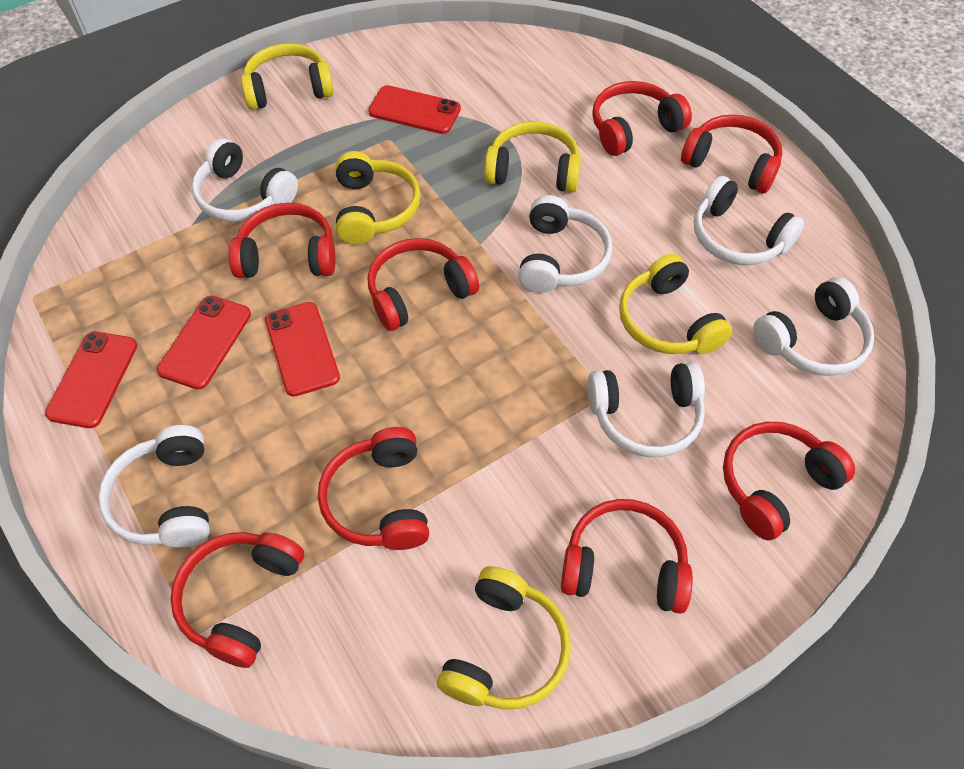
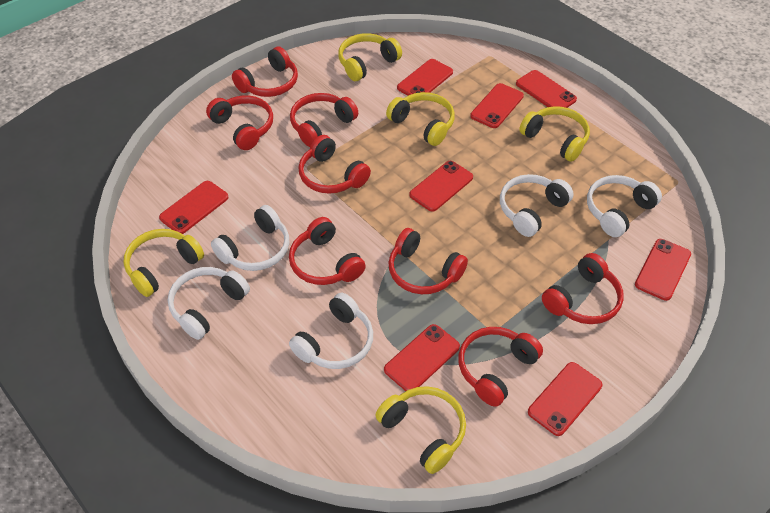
red phone: [45,331,137,428] [157,296,251,390] [265,302,340,397] [368,85,461,134] = 4 -> [159,181,229,234] [384,324,460,391] [397,59,453,96] [409,161,473,212] [470,83,524,128] [516,70,577,108] [528,362,602,436] [635,239,691,301] = 8
white headphones: [98,425,210,548] [192,138,298,222] [518,195,612,293] [587,362,705,457] [694,176,804,265] [753,277,874,376] = 6 -> [168,267,250,340] [211,205,289,271] [289,293,373,369] [500,174,574,237] [587,175,662,237] = 5

